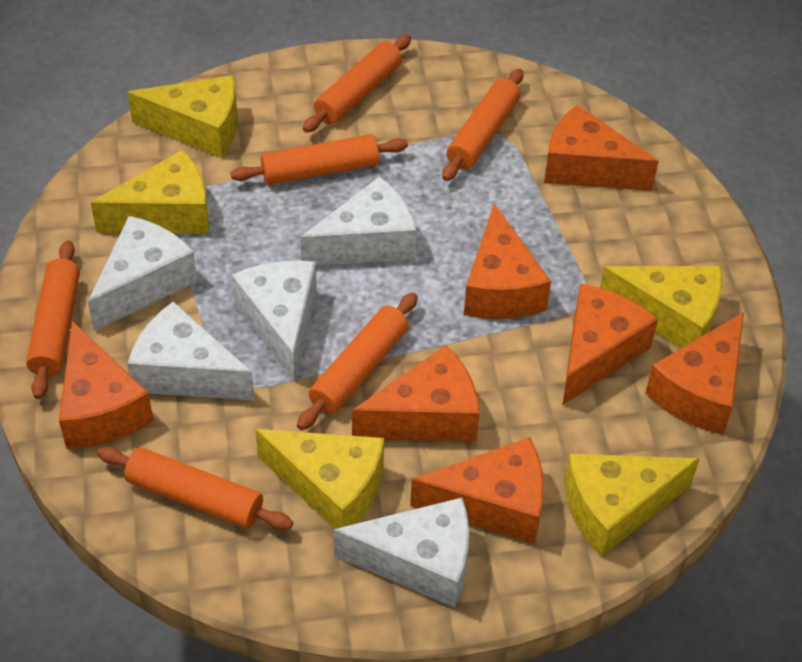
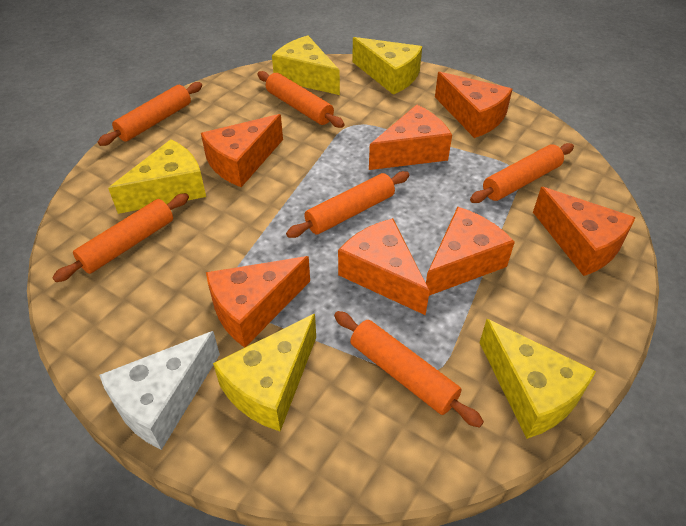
white cheese: [88,216,197,331] [127,302,255,401] [231,260,317,382] [301,177,416,266] [334,498,469,608] = 5 -> [99,331,220,450] = 1

